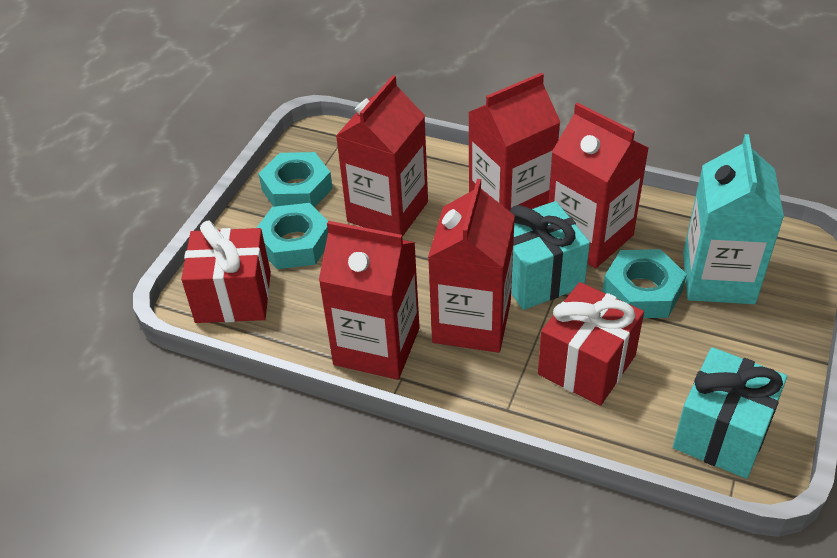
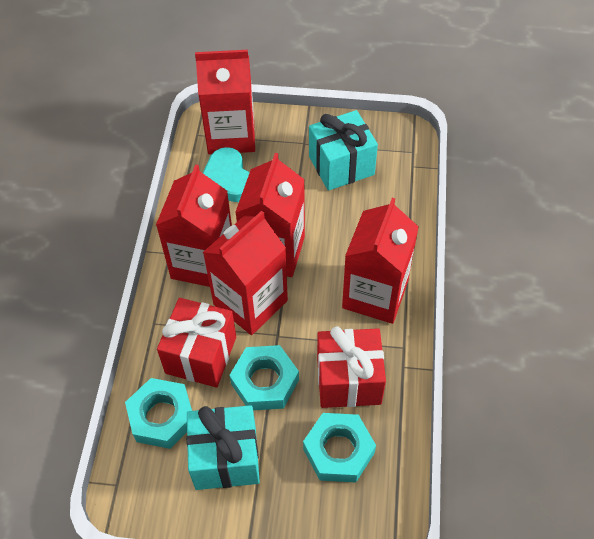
turquoise carton: [683,134,784,304] = 1 -> none = 0
turquoise heart: none = 0 -> [203,147,250,202] = 1

